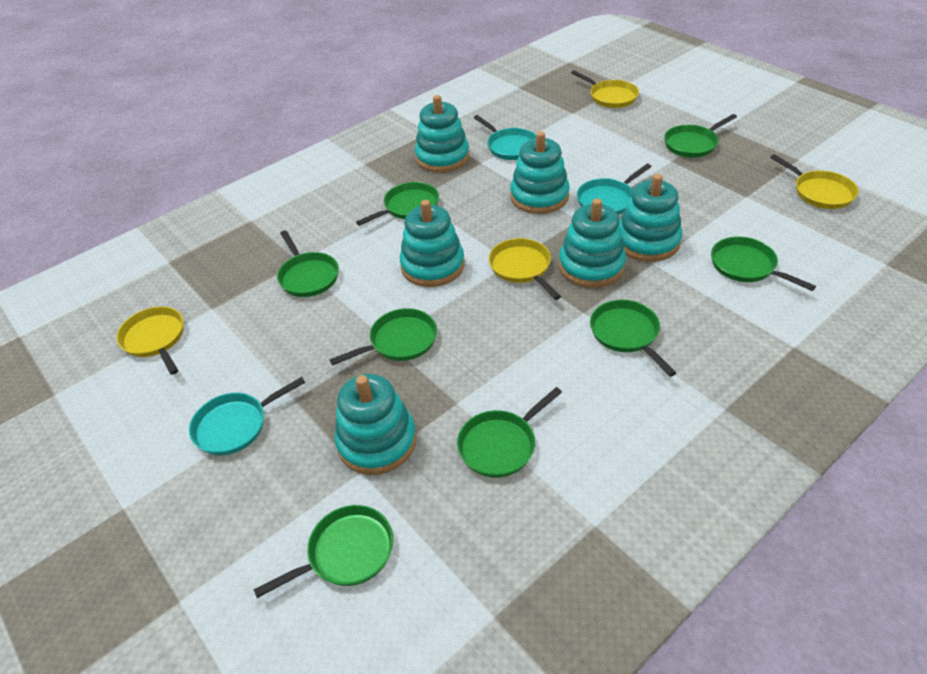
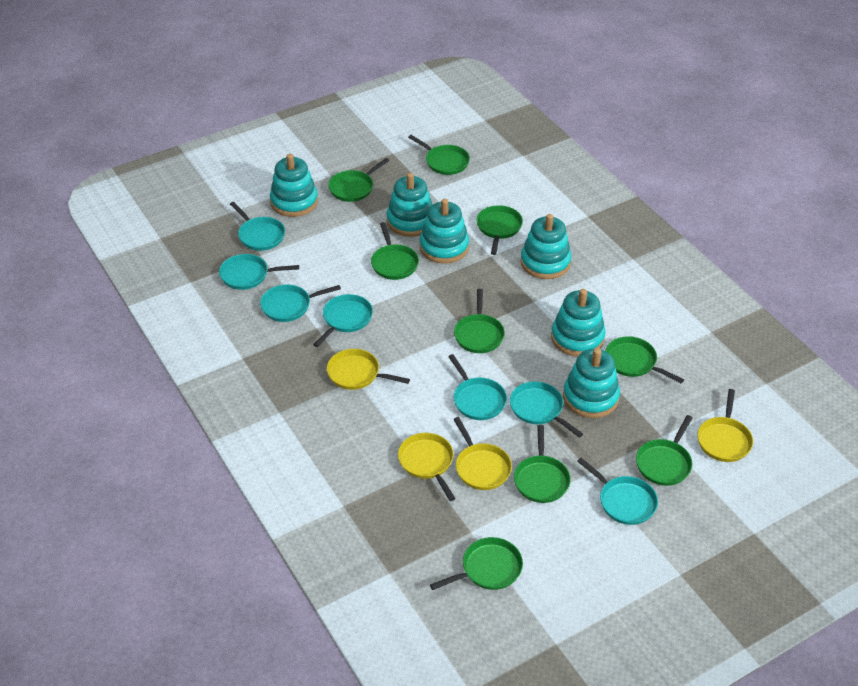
green pan: [254,505,393,598] [277,230,339,297] [330,308,437,365] [356,182,439,226] [457,387,562,478] [590,300,676,377] [664,114,737,158] [711,237,816,291] = 8 -> [328,158,389,202] [371,222,419,280] [408,135,470,175] [430,537,523,590] [454,289,505,353] [476,205,523,255] [514,425,571,503] [605,336,684,383] [636,415,692,486] = 9
turquoise pan: [189,377,305,455] [474,115,536,160] [577,164,652,215] = 3 -> [219,254,299,290] [230,202,285,251] [260,284,341,322] [313,294,373,347] [448,354,507,420] [510,381,583,438] [577,458,658,525] = 7

